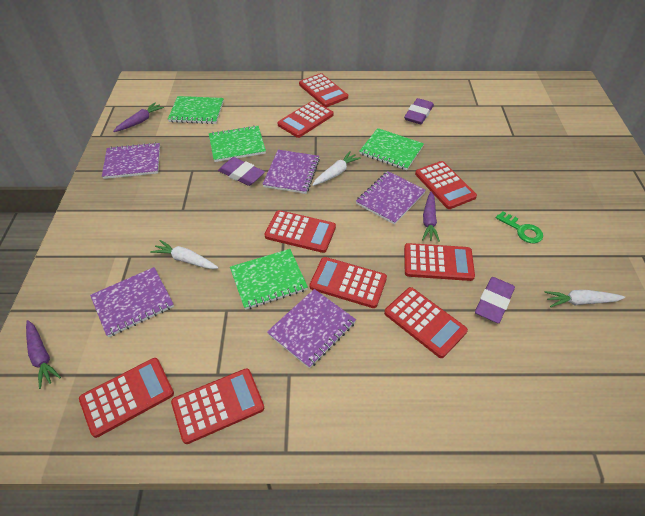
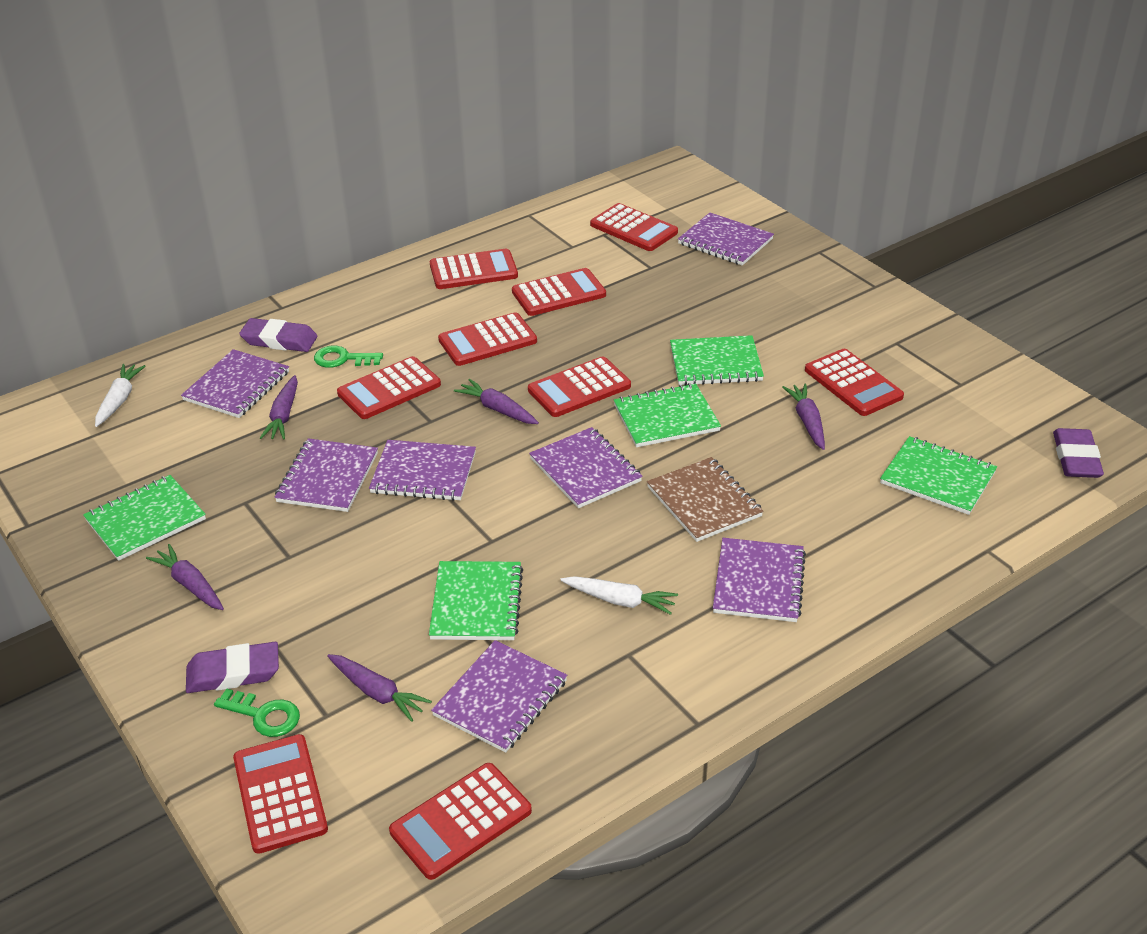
brown notebook: none = 0 -> [647,457,763,542] = 1
green key: [496,211,543,243] = 1 -> [214,688,300,737] [314,346,383,368] = 2
green notebook: [168,96,224,124] [209,125,266,162] [230,249,308,310] [360,128,424,171] = 4 -> [83,475,206,561] [429,561,523,640] [614,383,721,447] [670,335,764,385] [880,436,997,515] = 5
purple carrot: [26,320,61,389] [113,102,164,132] [422,191,440,242] = 3 -> [146,544,224,610] [260,375,298,440] [327,654,432,722] [454,379,539,424] [783,383,825,450] = 5
purple notebook: [90,267,174,337] [102,142,160,179] [262,150,320,194] [267,289,356,369] [356,171,426,225] = 5 -> [181,349,289,418] [274,438,378,512] [369,440,476,501] [431,640,567,753] [529,427,642,508] [678,213,774,266] [713,538,806,622] = 7
white carrot: [150,240,219,269] [312,151,361,186] [545,290,625,307] = 3 -> [95,364,146,427] [560,576,678,615] = 2

